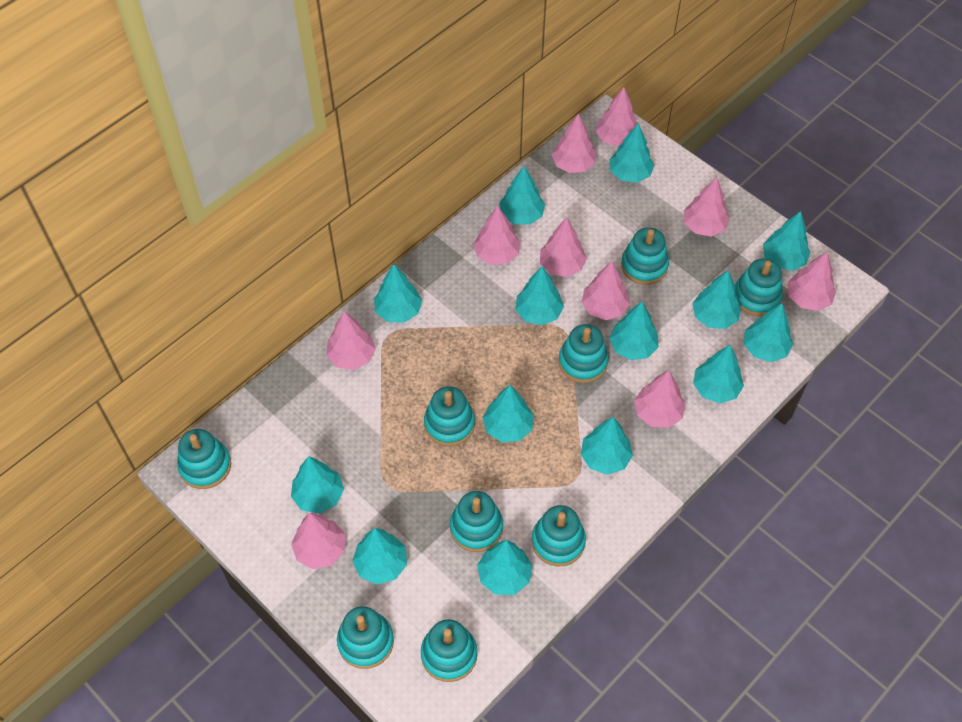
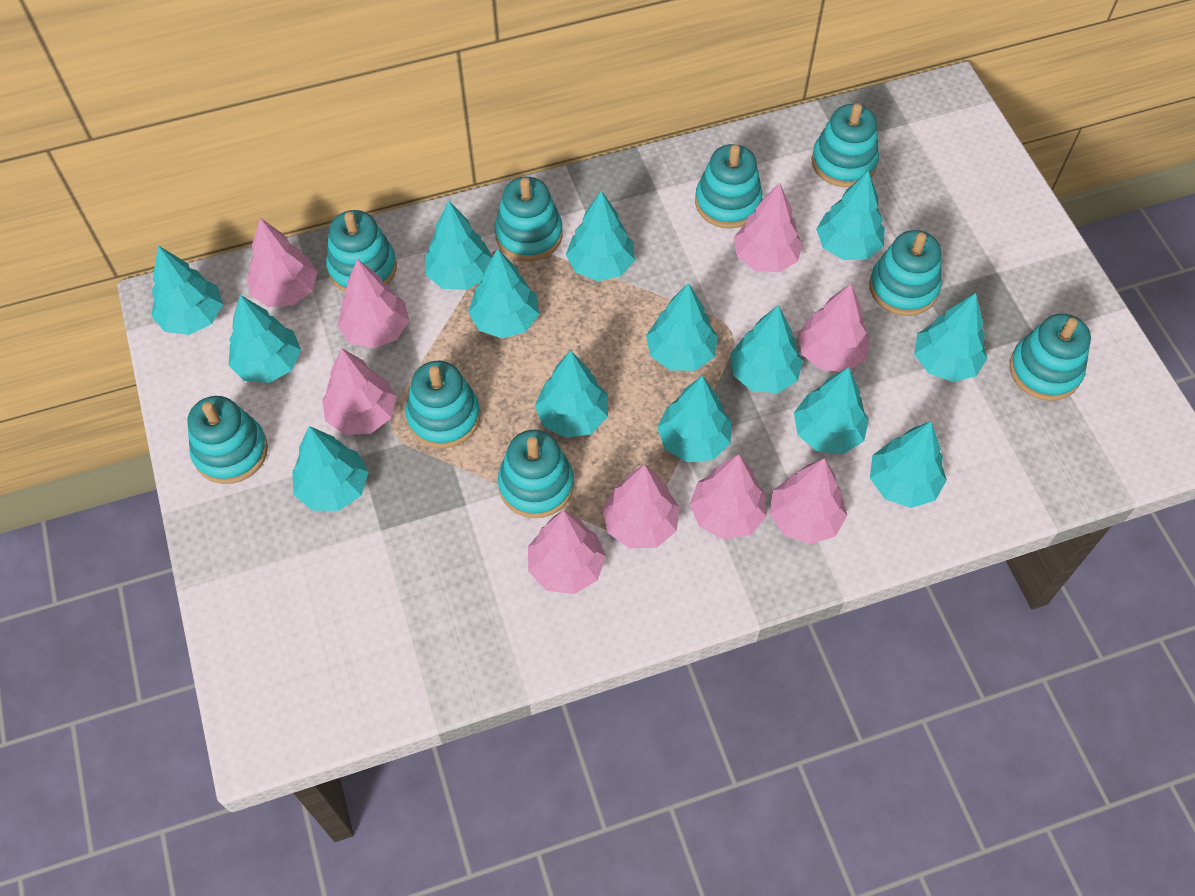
pink tree: [291,513,345,569] [326,311,376,370] [473,206,520,265] [540,217,587,277] [551,113,596,173] [582,261,630,320] [596,87,638,147] [634,370,685,428] [684,177,730,237] [788,252,836,311] = 10 -> [247,218,318,307] [322,348,396,435] [337,259,409,349] [528,510,606,594] [602,464,680,548] [690,454,767,540] [734,183,803,272] [770,458,847,544] [798,284,870,371] = 9

